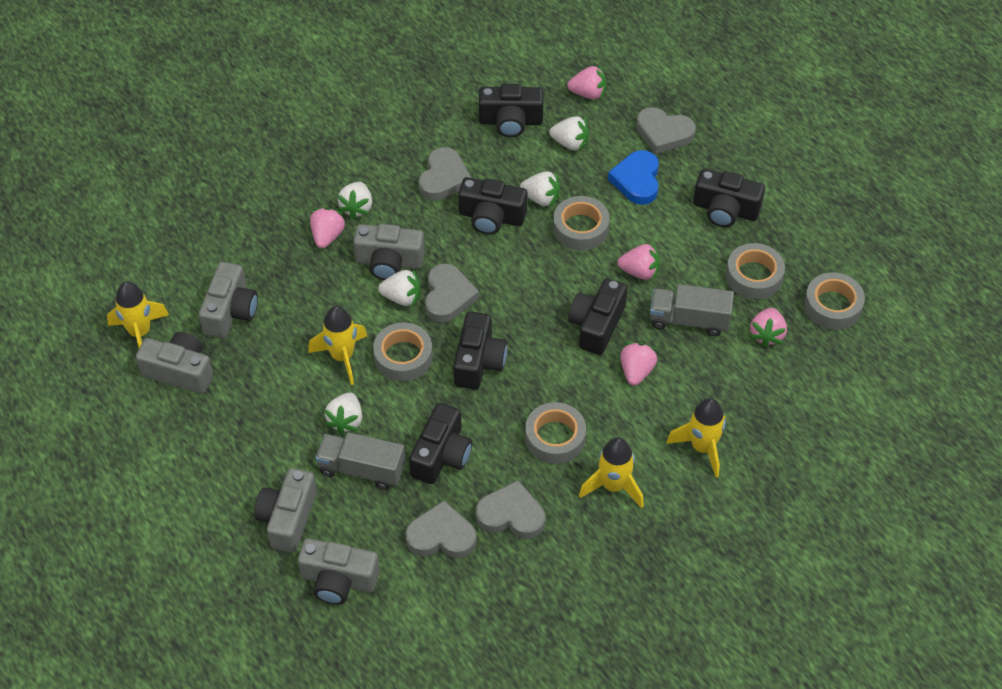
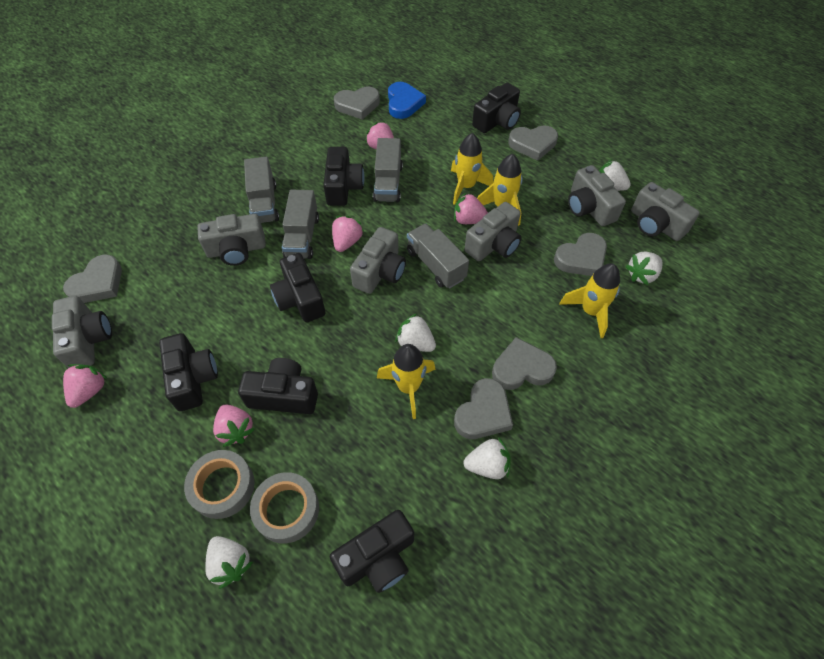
grey camera: [136,332,213,394] [199,262,258,338] [254,468,317,553] [298,538,380,605] [353,224,425,280] = 5 -> [52,296,112,368] [197,214,266,266] [350,227,406,294] [464,202,522,261] [568,165,626,226] [631,182,700,241] = 6
grey heart: [405,500,476,558] [418,147,472,201] [425,263,479,323] [476,480,545,539] [636,107,696,154] = 5 -> [63,255,122,303] [334,87,380,120] [454,378,513,439] [492,337,557,390] [508,125,558,161] [554,233,607,276] = 6
grey tape: [373,323,433,381] [525,402,586,464] [553,196,610,251] [726,243,785,299] [804,272,865,330] = 5 -> [184,450,255,519] [250,472,319,544] = 2
grey truck: [316,432,405,490] [650,284,734,336] = 2 -> [244,157,279,223] [282,190,319,259] [373,138,403,202] [407,224,469,288] = 4

